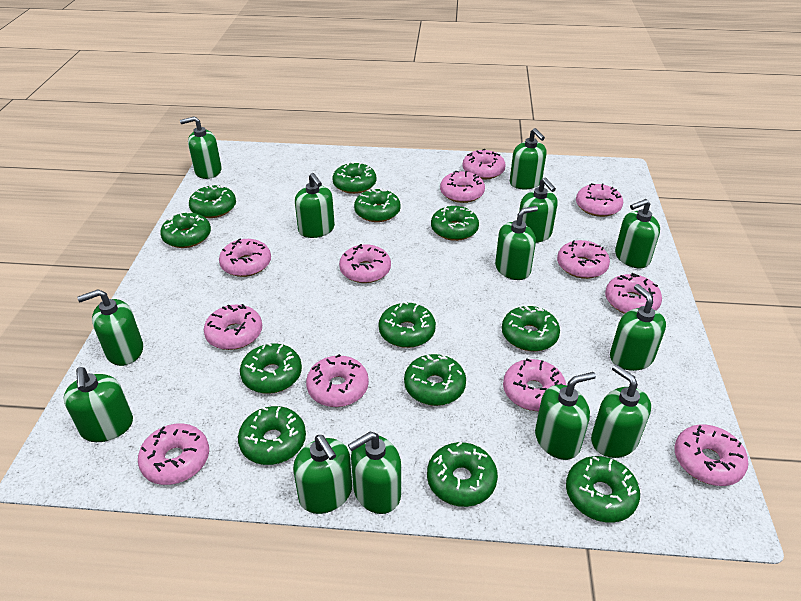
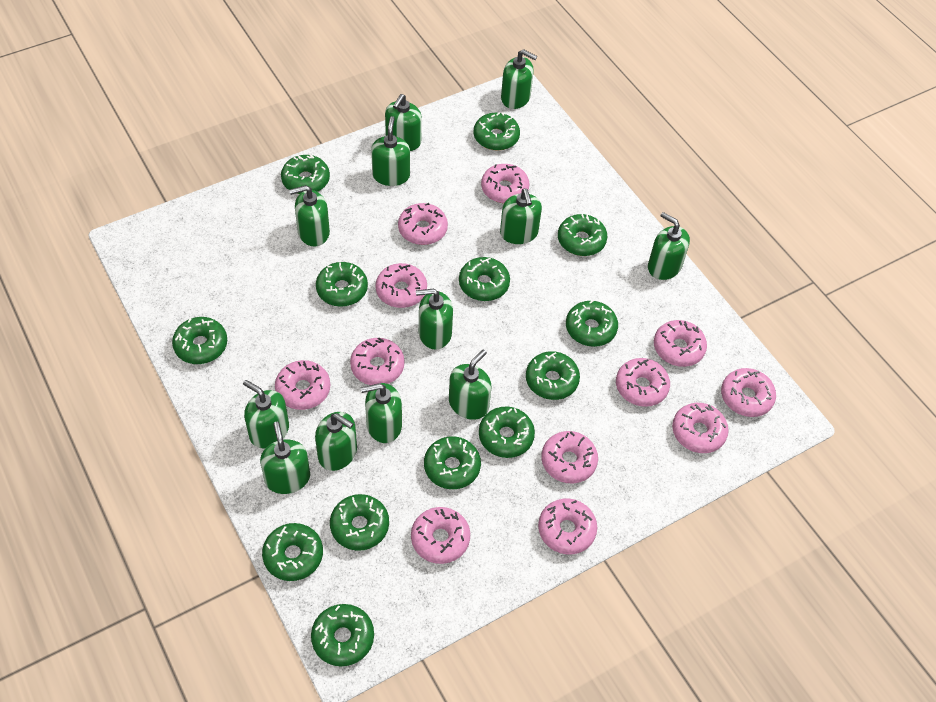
green donut: [160,211,211,248] [189,185,236,218] [238,406,306,465] [240,343,302,394] [332,162,376,194] [354,188,401,222] [379,301,436,348] [404,354,466,406] [427,441,498,507] [431,206,479,241] [502,305,560,351] [566,456,640,523] = 12 -> [172,317,227,364] [262,523,323,581] [281,154,330,194] [311,604,374,667] [316,262,368,307] [330,494,389,551] [424,436,481,489] [459,257,510,301] [473,112,520,151] [479,406,535,458] [526,351,580,400] [558,214,607,256] [566,300,618,347] = 13
green soap dispenser: [63,367,133,442] [77,289,143,366] [180,116,222,179] [293,435,352,514] [295,173,335,238] [348,432,401,514] [495,206,538,280] [510,128,547,189] [519,178,558,243] [535,372,596,460] [591,364,651,458] [610,284,666,371] [615,199,660,268] = 13 -> [243,380,289,448] [260,422,310,494] [289,185,330,246] [315,412,357,471] [361,383,402,443] [371,116,410,186] [385,94,422,151] [416,289,453,350] [449,350,491,420] [500,188,542,244] [501,49,537,109] [648,212,690,280] = 12

